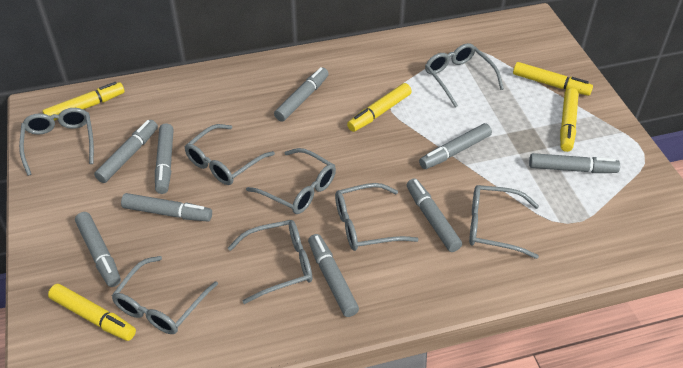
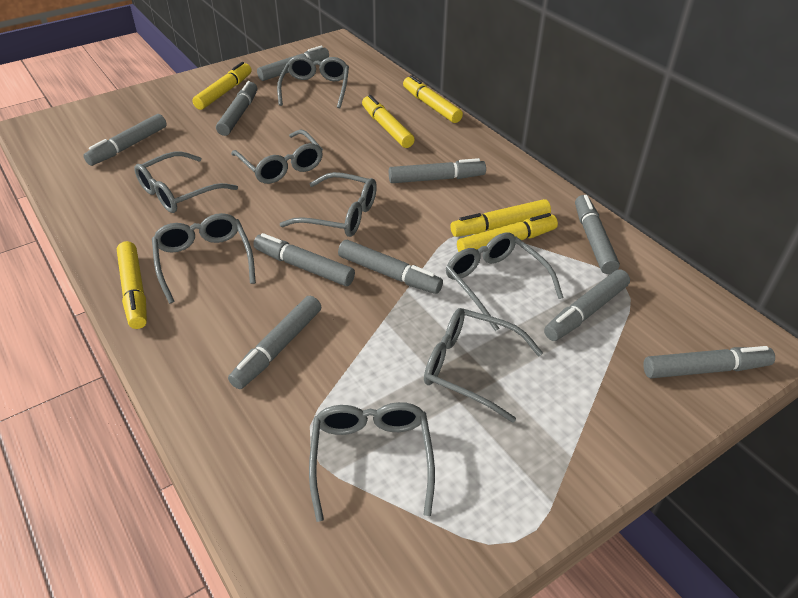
grey marker: [75,212,121,287] [94,120,158,183] [121,193,212,222] [155,123,174,194] [274,67,329,122] [308,234,359,317] [407,178,462,252] [419,123,492,169] [529,153,620,173] = 9 -> [83,114,167,166] [216,81,257,136] [228,296,321,389] [253,233,355,286] [257,45,329,81] [338,240,443,294] [389,158,486,183] [544,269,630,341] [575,195,620,274] [644,346,775,378] = 10
yellow marker: [42,82,125,121] [48,284,136,341] [347,83,412,132] [513,62,593,96] [560,88,578,152] = 5 -> [117,241,147,329] [192,62,252,110] [362,95,415,148] [403,75,463,123] [450,199,551,237] [457,213,558,252] = 6

